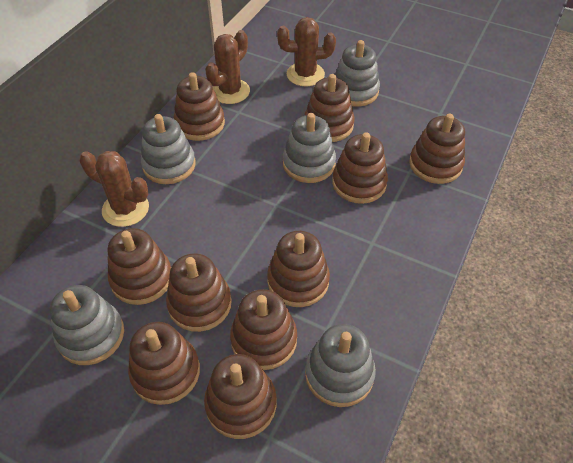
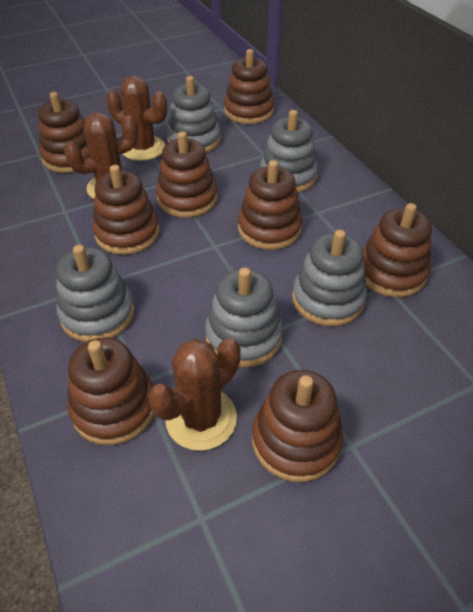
brown stacking toy: [108,228,171,305] [128,322,200,405] [166,253,232,332] [174,72,225,141] [204,354,276,439] [230,289,297,370] [267,231,330,307] [304,74,354,142] [332,132,388,204] [409,114,465,184] = 10 -> [38,92,90,173] [67,337,154,445] [93,165,160,255] [156,131,217,218] [224,49,274,124] [238,160,303,250] [252,370,343,482] [363,203,432,297] = 8

